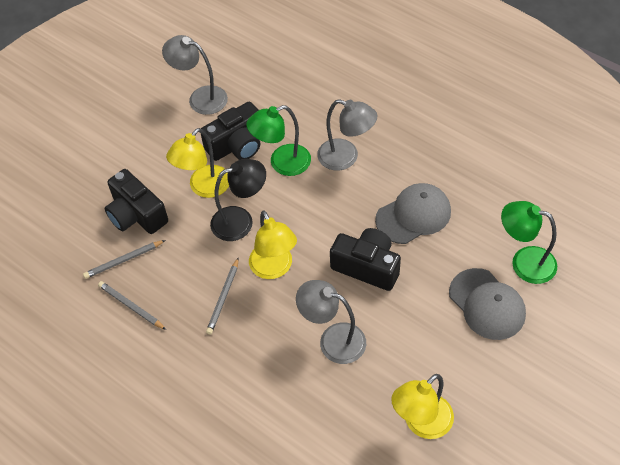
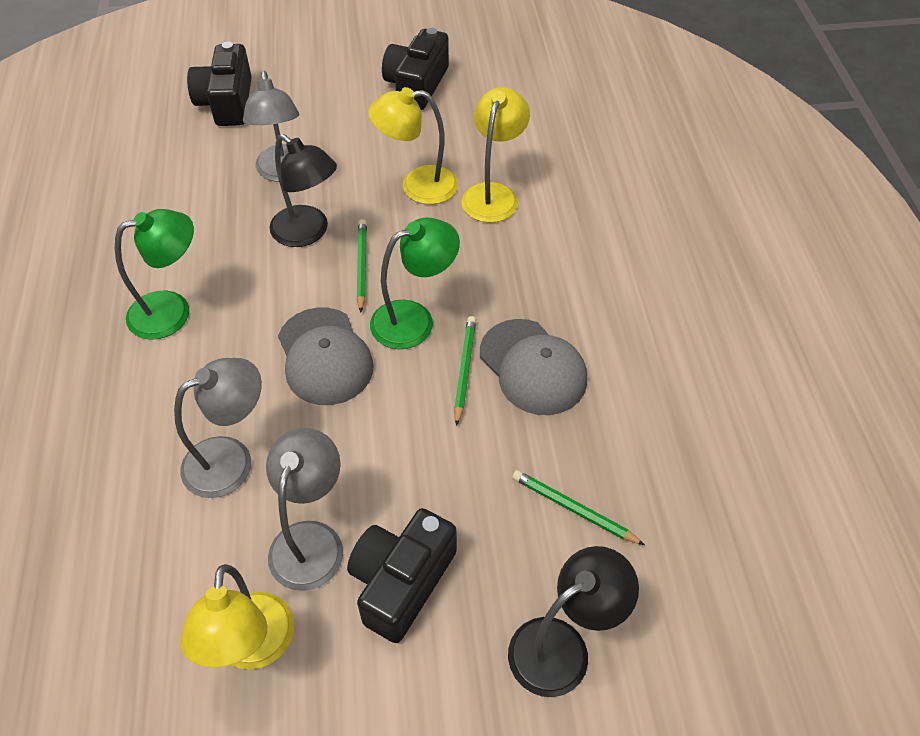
black lamp: [210,159,266,241] = 1 -> [270,134,337,247] [508,546,639,697] = 2
green pencil: none = 0 -> [357,219,367,313] [454,316,476,426] [512,470,645,545] = 3
grey pencil: [83,240,165,279] [98,281,166,330] [206,257,239,335] = 3 -> none = 0

